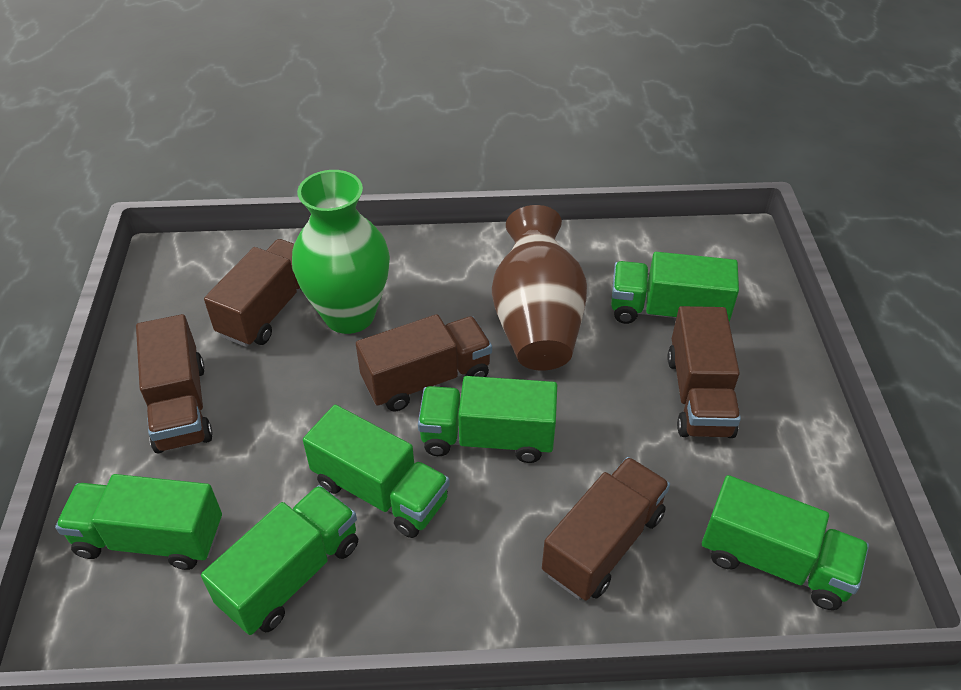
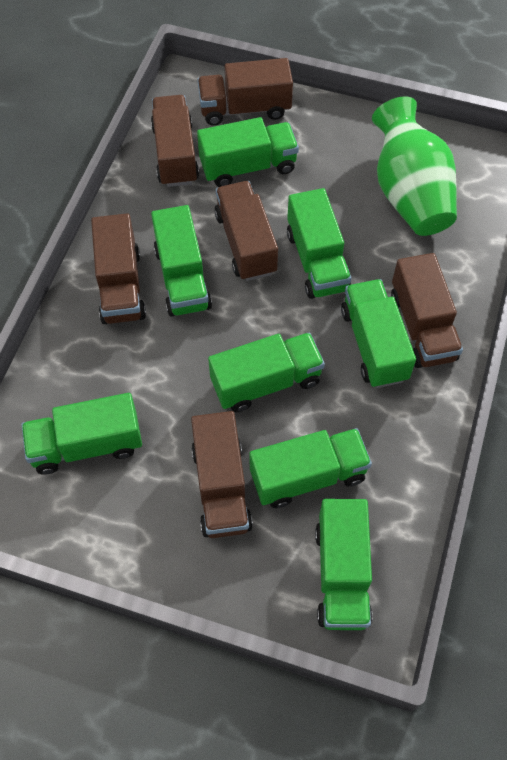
brown truck: [136,314,213,454] [204,239,302,347] [356,314,492,412] [542,457,670,601] [667,306,741,438] = 5 -> [91,213,146,324] [151,95,199,187] [191,411,253,538] [197,58,293,126] [214,181,278,281] [391,253,463,368] = 6
brown vase: [492,205,587,371] = 1 -> none = 0
green truck: [55,474,222,570] [201,485,358,635] [303,405,450,538] [418,376,557,463] [611,252,739,324] [702,475,869,610] = 6 -> [21,393,142,475] [151,205,212,317] [197,117,299,187] [208,332,325,412] [250,428,372,508] [287,188,351,299] [315,499,373,630] [341,279,416,388] = 8

